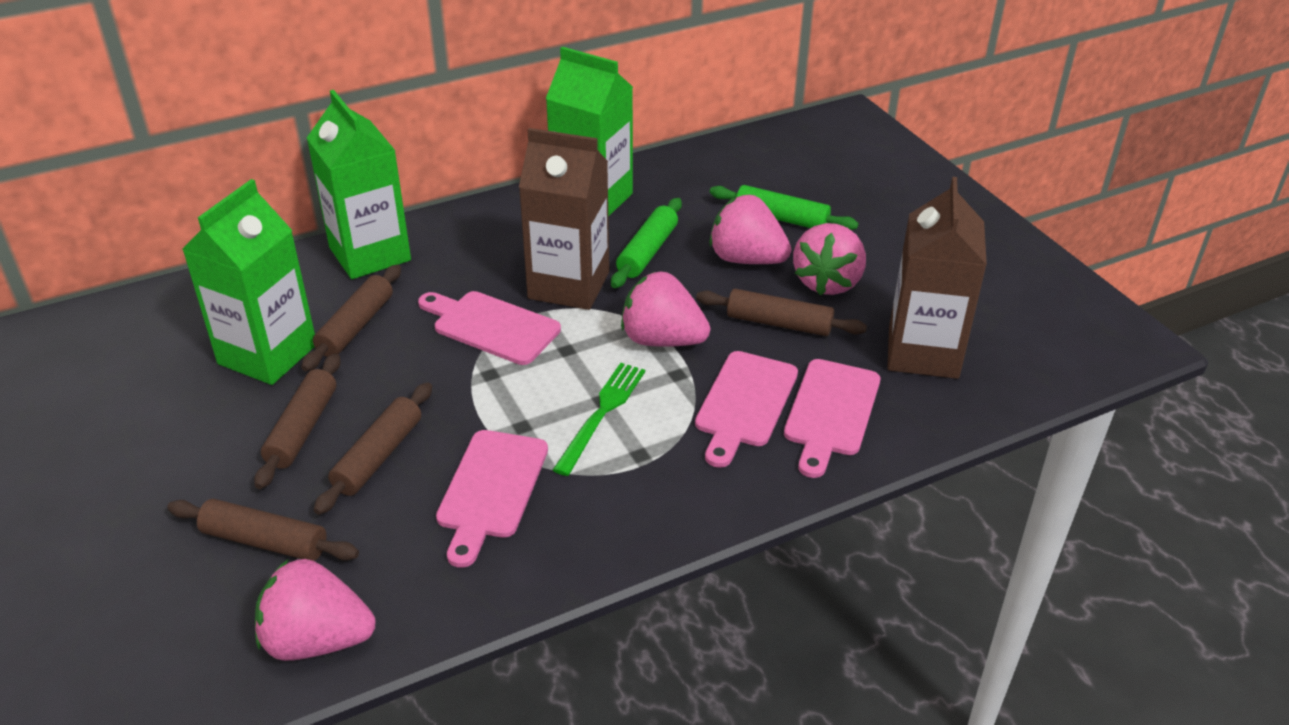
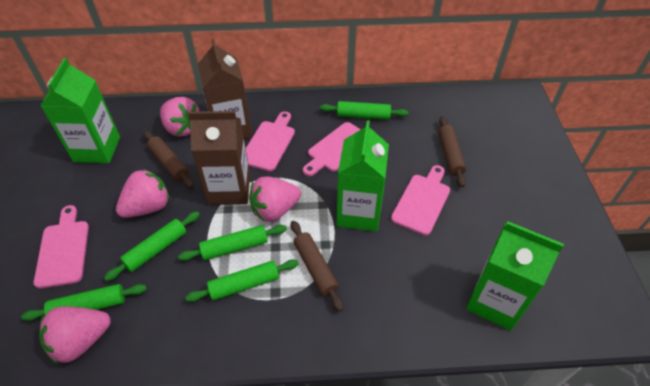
brown rolling pin: [167,499,359,561] [254,353,341,489] [301,265,401,371] [314,382,432,515] [696,289,867,336] = 5 -> [143,131,194,188] [291,221,343,312] [438,116,466,188] = 3
green fork: [553,363,645,476] = 1 -> none = 0
green rolling pin: [611,198,682,288] [710,185,859,230] = 2 -> [21,284,147,321] [104,211,200,281] [178,225,287,261] [185,260,299,302] [320,101,408,120] = 5

